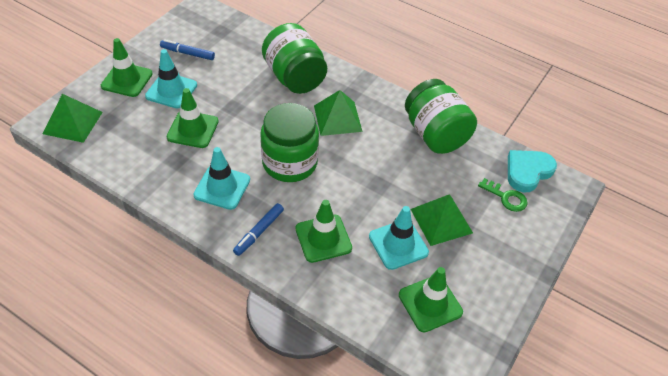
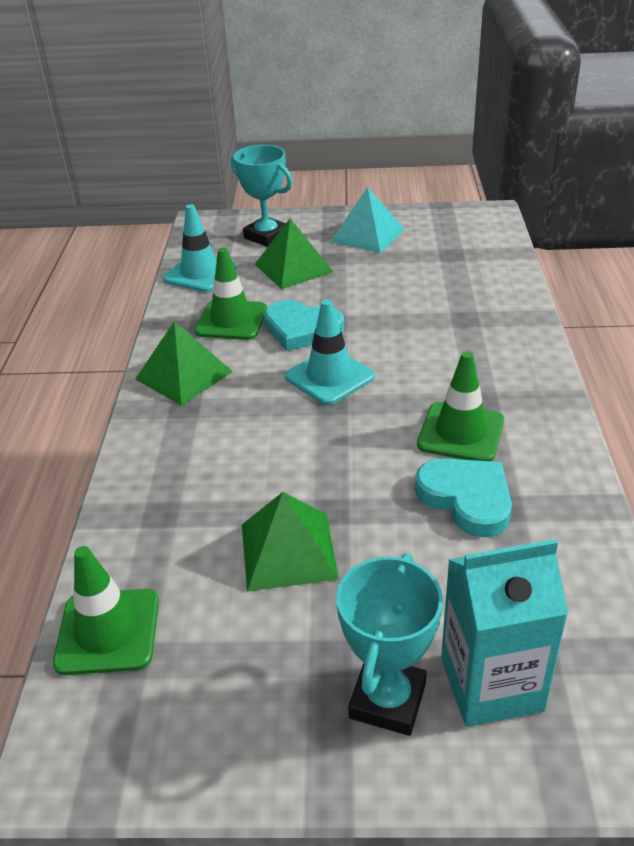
blue marker: [160,39,215,60] [233,203,284,256] = 2 -> none = 0
green jar: [260,103,319,182] [262,23,327,94] [405,79,477,154] = 3 -> none = 0
green key: [478,178,528,212] = 1 -> none = 0
green traffic cone: [101,38,153,97] [166,88,219,148] [296,200,352,263] [399,267,463,333] = 4 -> [53,546,159,675] [194,248,267,340] [417,351,504,461] = 3
turquoise carton: none = 0 -> [441,539,568,727] = 1
turquoise heart: [508,150,557,192] = 1 -> [264,300,344,351] [415,458,512,537] = 2
turquoise pyramid: none = 0 -> [331,187,405,253] = 1
turquoise traffic cone: [145,49,197,109] [193,147,250,210] [369,206,429,270] = 3 -> [163,204,237,292] [285,299,375,405] = 2
turquoise trophy: none = 0 -> [231,145,292,247] [336,553,443,736] = 2

